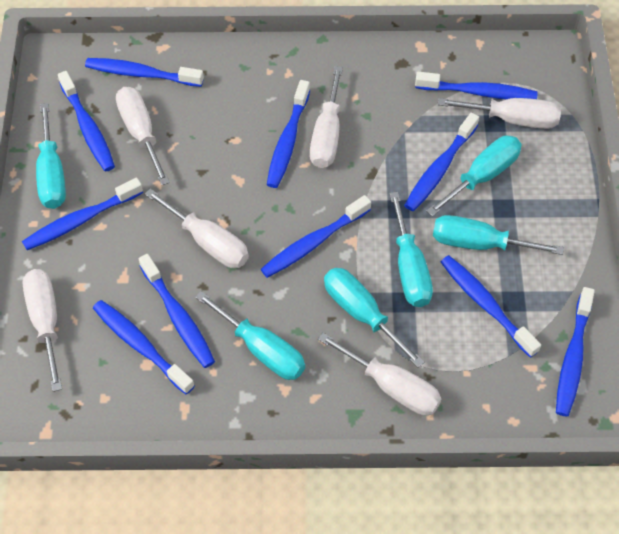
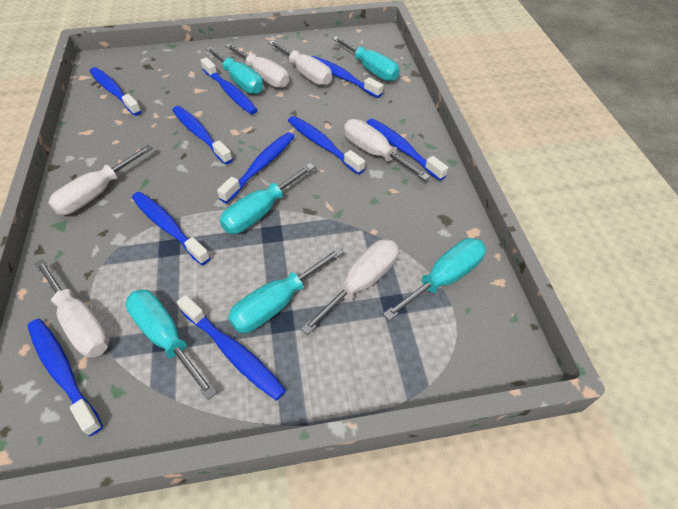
blue toothbrush: [22,178,143,250] [58,71,115,172] [85,58,204,87] [93,300,195,394] [139,254,215,368] [261,195,371,278] [267,80,310,188] [404,113,479,211] [415,72,538,99] [441,255,541,358] [556,287,595,417] = 11 -> [27,319,103,436] [90,67,142,116] [132,192,211,265] [172,106,233,165] [177,295,286,400] [200,57,257,114] [217,132,295,203] [288,116,365,175] [311,56,383,98] [366,118,448,181] = 10

